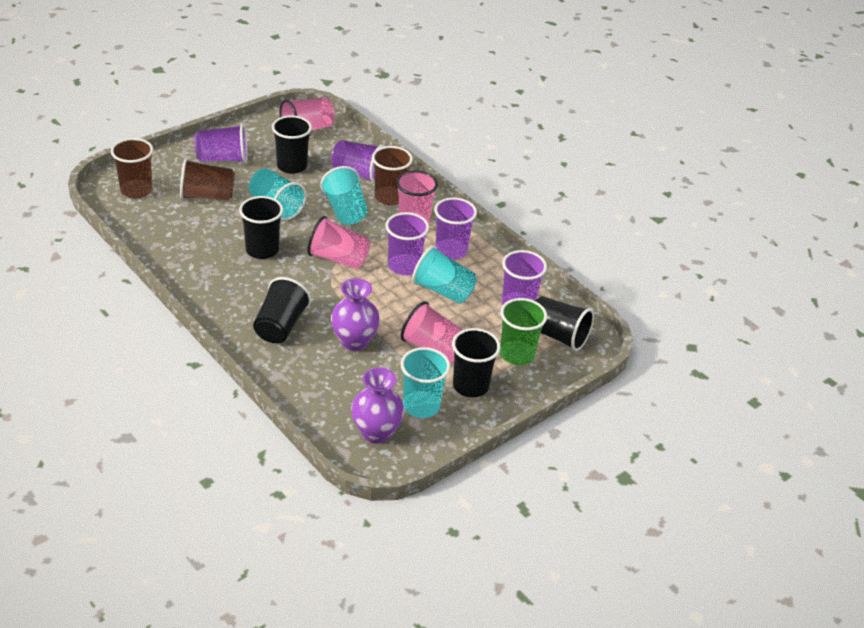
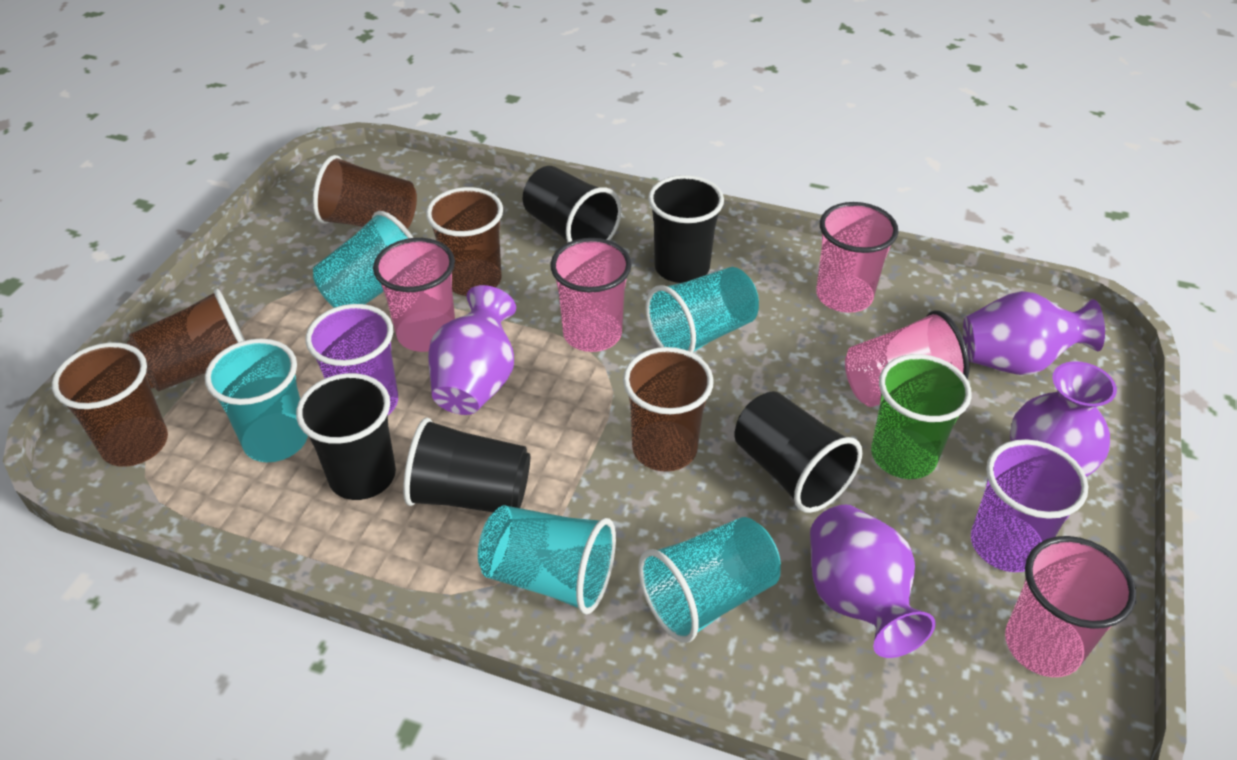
brown cup: [111,138,153,198] [180,159,235,200] [372,146,413,205] = 3 -> [52,342,168,467] [127,289,245,391] [313,155,417,229] [426,187,503,296] [623,347,714,472] = 5
pink cup: [280,98,335,130] [307,216,370,269] [396,170,438,224] [401,301,462,363] = 4 -> [373,238,455,352] [550,238,632,352] [816,202,899,313] [845,310,970,407] [1005,536,1137,677] = 5
purple cup: [194,124,248,163] [331,140,385,184] [385,212,429,275] [434,197,477,259] [502,250,547,305] = 5 -> [305,304,398,415] [971,439,1088,572] = 2
purple vase: [331,278,380,351] [351,367,404,444] = 2 -> [428,285,516,415] [810,505,936,658] [963,291,1105,375] [1010,361,1117,477] = 4
turquoise cup: [249,168,307,221] [320,166,368,225] [401,347,450,418] [412,246,477,303] = 4 -> [205,339,308,462] [313,211,414,308] [478,506,616,614] [638,517,781,643] [645,267,759,353] = 5

